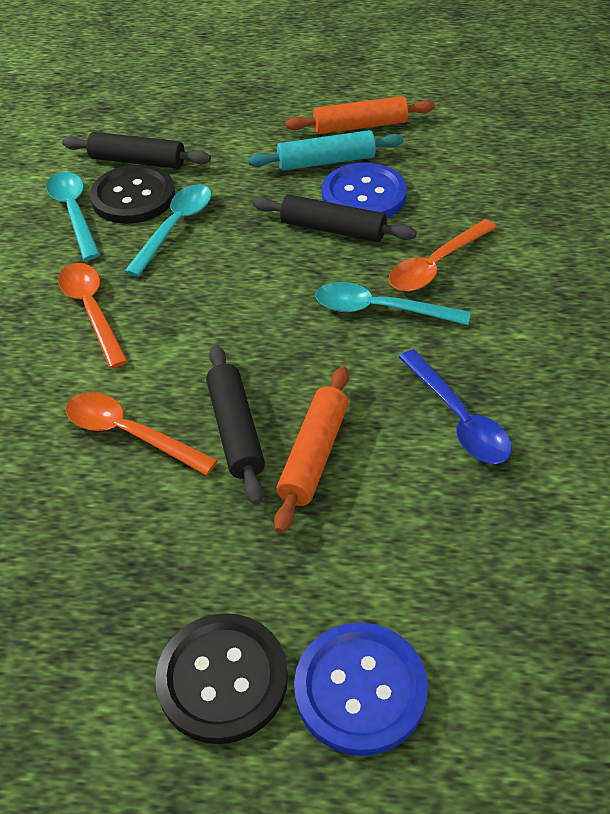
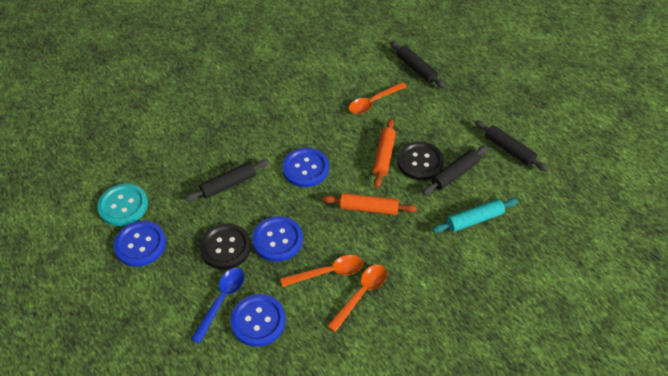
black rolling pin: [62,132,211,169] [206,345,265,505] [253,195,417,242] = 3 -> [185,159,269,201] [390,41,445,88] [422,146,488,195] [475,121,548,172] = 4
blue button: [294,622,428,756] [322,163,407,218] = 2 -> [114,221,166,267] [230,294,286,347] [252,216,303,262] [282,148,329,187] = 4
turquoise button: none = 0 -> [97,184,148,226] = 1
turquoise spoon: [46,172,100,260] [124,184,212,277] [316,282,471,325] = 3 -> none = 0

